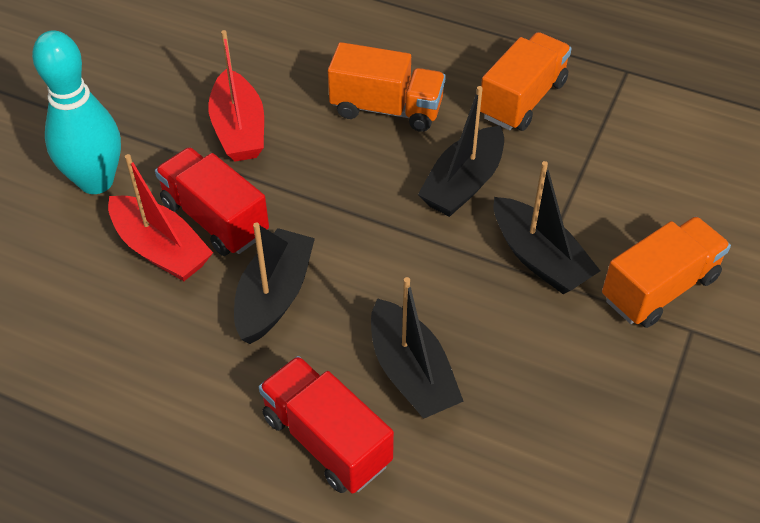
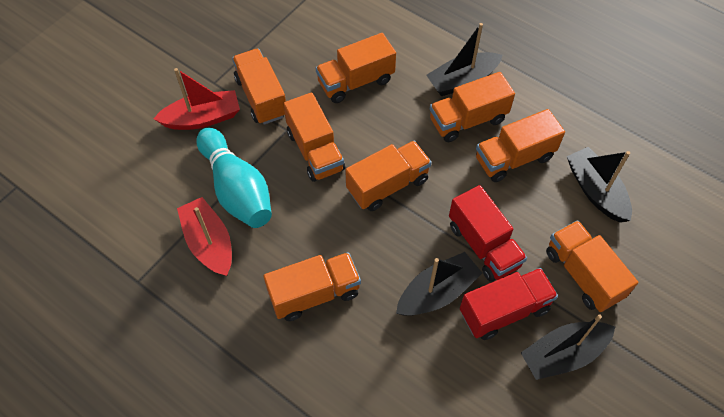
orange truck: [328,42,446,132] [480,32,572,131] [602,216,731,328] = 3 -> [232,49,286,125] [263,252,361,321] [283,92,345,182] [316,33,396,103] [345,141,432,211] [430,72,515,142] [476,109,565,182] [546,220,638,312] = 8

